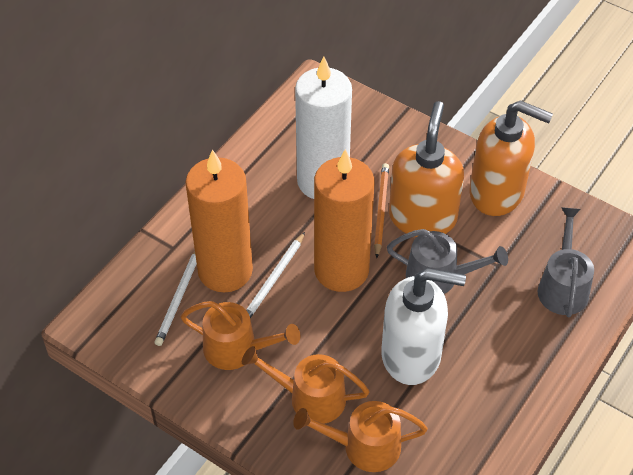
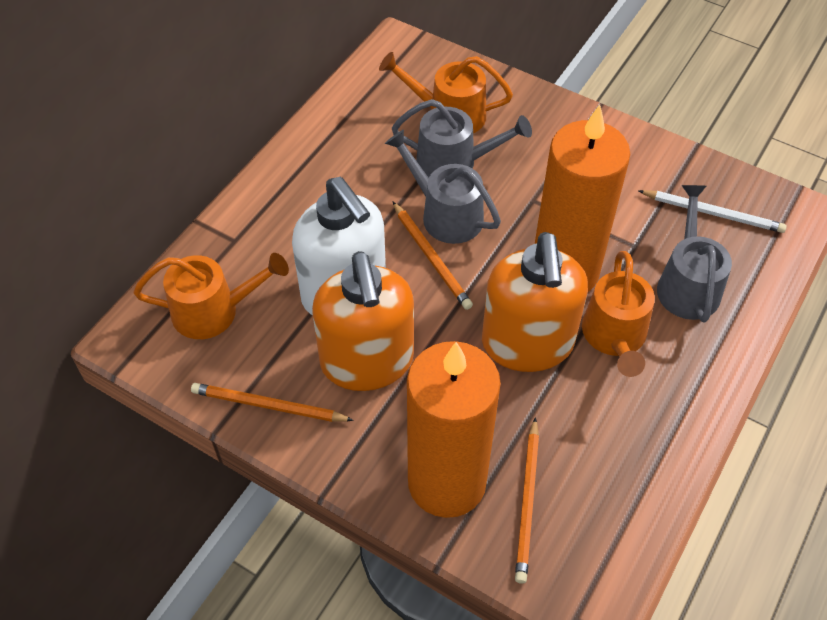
grey watering can: [387,229,508,294] [537,207,594,317] = 2 -> [385,130,501,244] [392,99,532,178] [657,185,732,322] = 3
orange pencil: [374,163,389,258] = 1 -> [191,383,354,422] [393,202,473,310] [515,417,539,584] = 3
white candle: [295,56,352,199] = 1 -> none = 0
white pencil: [155,251,197,346] [246,232,305,318] = 2 -> [638,190,787,233] = 1

